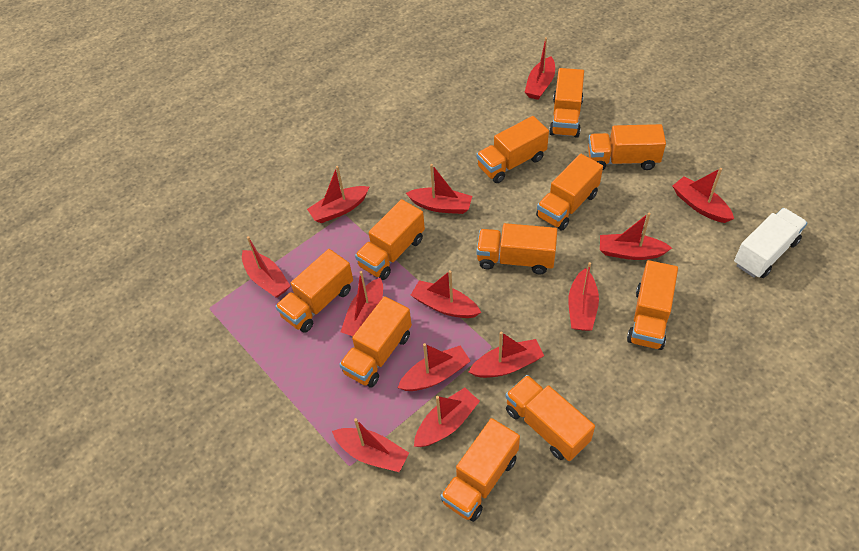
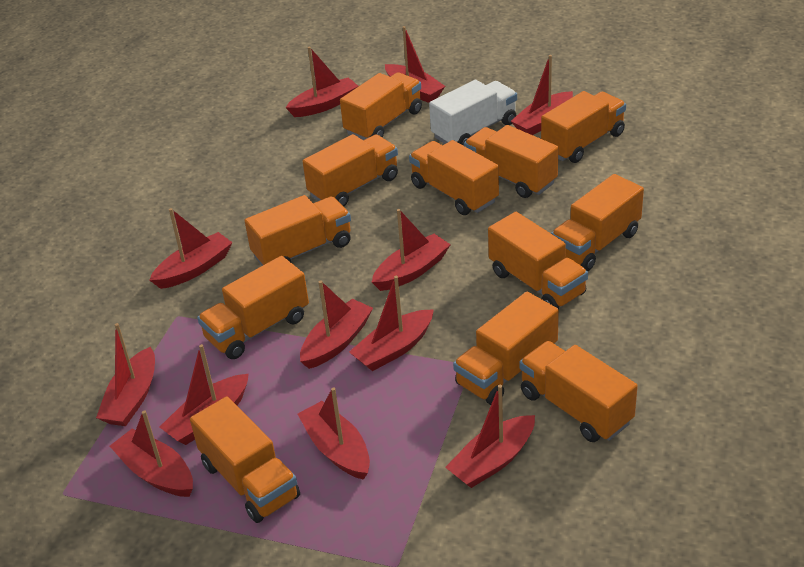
orange truck: [275,249,353,333] [339,296,412,387] [355,199,425,280] [440,418,520,522] [476,223,557,274] [477,116,549,183] [505,375,595,461] [536,154,603,231] [549,68,584,138] [588,124,666,170] [627,260,678,350] = 11 -> [190,396,300,523] [197,256,309,359] [245,195,351,266] [303,134,398,207] [340,72,422,140] [409,140,499,215] [453,292,559,405] [464,125,558,198] [488,212,588,309] [519,341,638,442] [541,91,626,163] [551,174,644,271] = 12
red boat: [242,236,291,298] [307,166,369,223] [332,418,409,472] [340,271,383,336] [398,343,471,391] [406,164,472,214] [411,270,481,318] [414,388,480,447] [469,332,544,378] [525,37,555,100] [568,262,599,331] [600,213,672,260] [673,168,734,223] = 13 -> [96,323,155,426] [110,410,193,497] [150,208,233,289] [160,344,249,445] [286,47,358,117] [298,387,370,480] [300,281,373,369] [349,276,434,371] [372,209,451,291] [385,26,445,103] [445,385,535,488] [511,55,573,135] = 12

